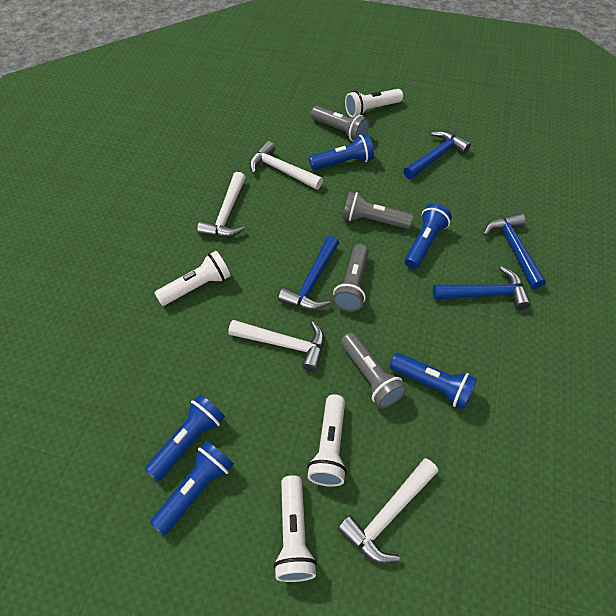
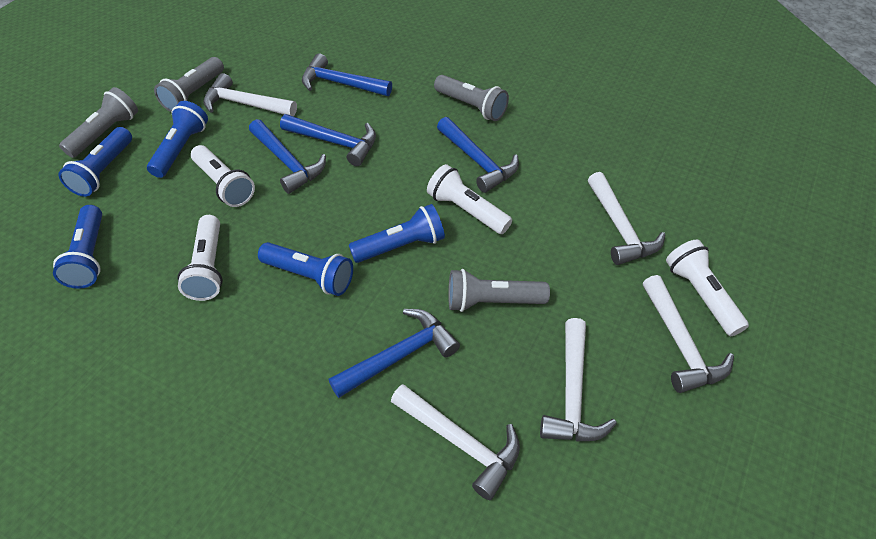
blue hammer: [278,236,339,310] [403,130,471,179] [433,266,531,310] [483,213,546,289] = 4 -> [249,119,326,194] [280,114,376,166] [302,53,392,96] [329,309,460,398] [437,117,519,193] = 5
white hammer: [197,172,246,237] [228,320,325,372] [249,141,323,190] [338,458,438,564] = 4 -> [203,73,297,116] [391,384,520,500] [540,318,617,441] [588,172,665,265] [643,275,734,393] = 5

